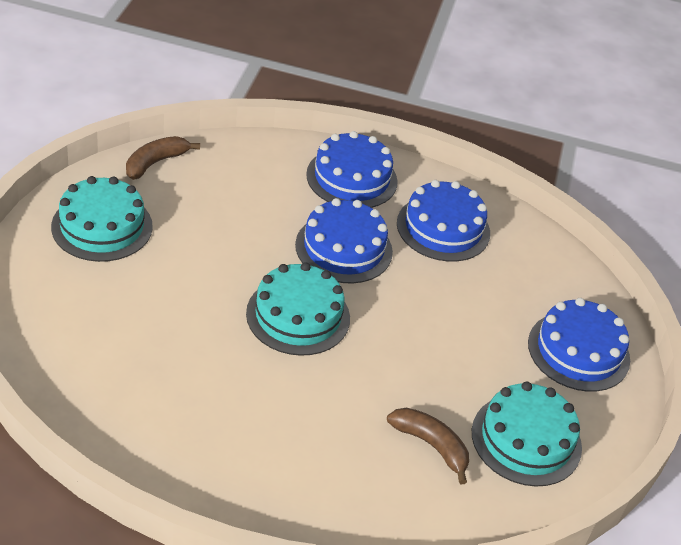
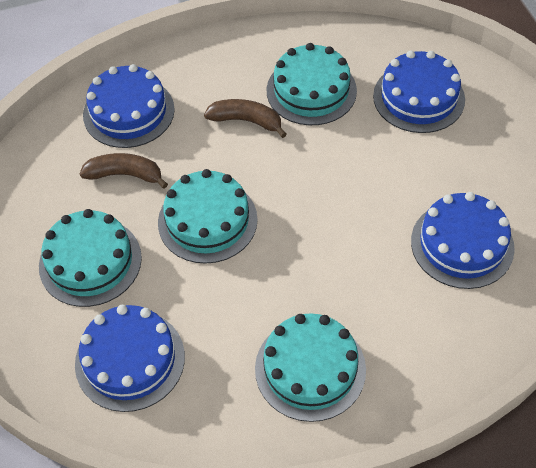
turquoise cake: [51,176,153,262] [246,262,350,356] [472,381,582,486] = 3 -> [39,209,142,307] [158,169,258,264] [255,313,366,422] [267,43,357,125] = 4

